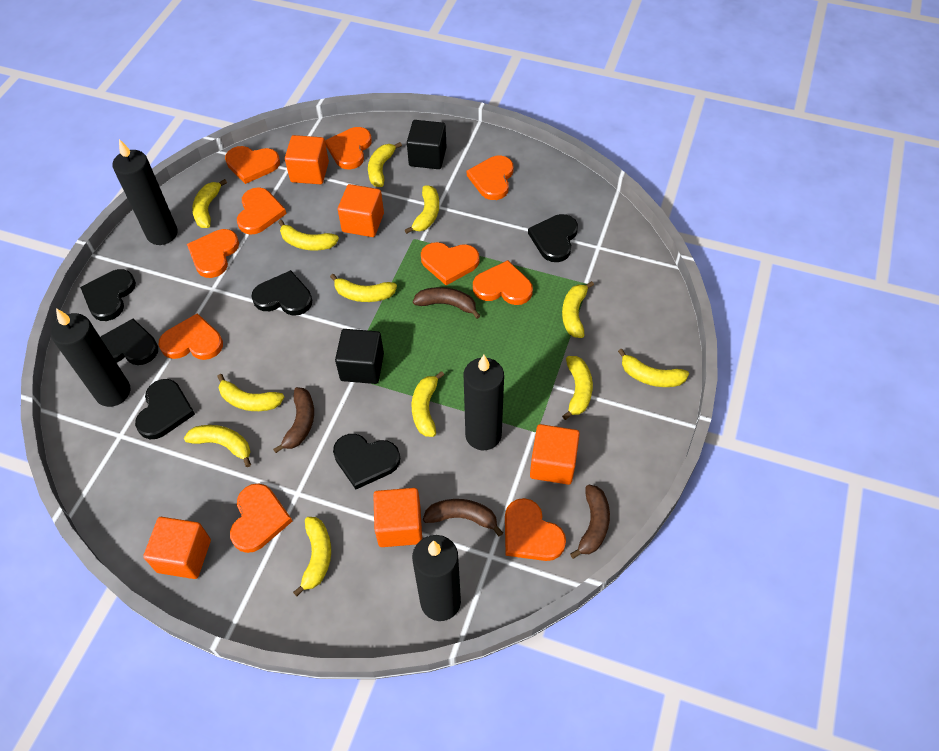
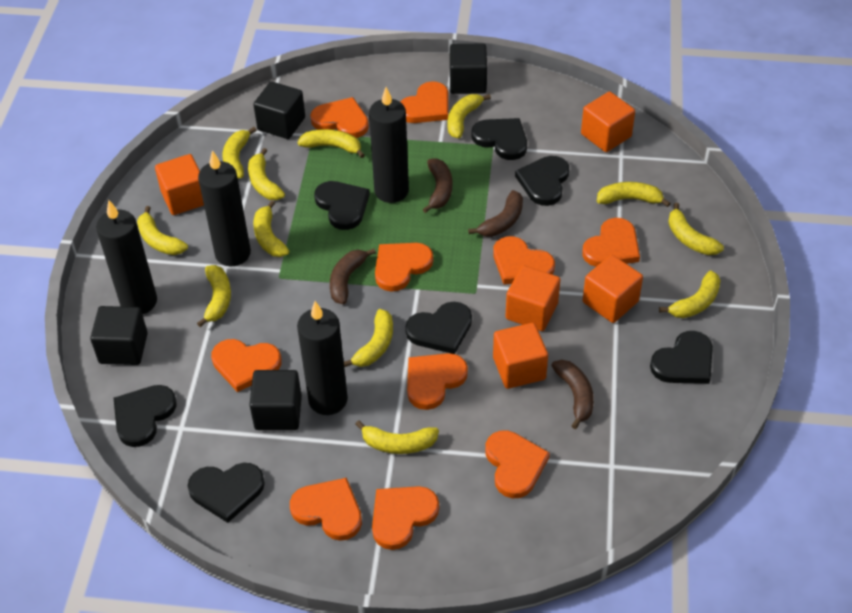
black cube: [335,329,384,384] [407,120,447,169] = 2 -> [90,306,148,365] [249,370,302,430] [253,82,305,139] [450,43,487,94] = 4
black heart: [80,269,136,321] [100,318,158,365] [135,379,195,439] [251,270,312,316] [333,434,400,489] [528,214,578,262] = 6 -> [114,385,177,447] [188,463,265,523] [314,181,370,230] [405,302,472,354] [472,118,527,160] [515,156,569,206] [650,331,713,384] = 7

